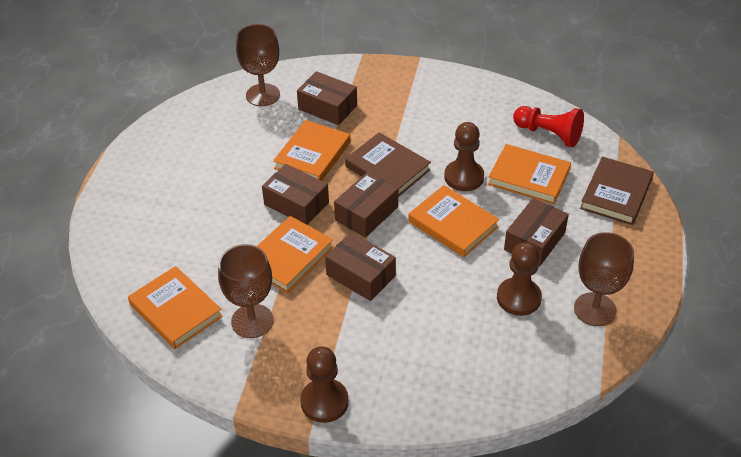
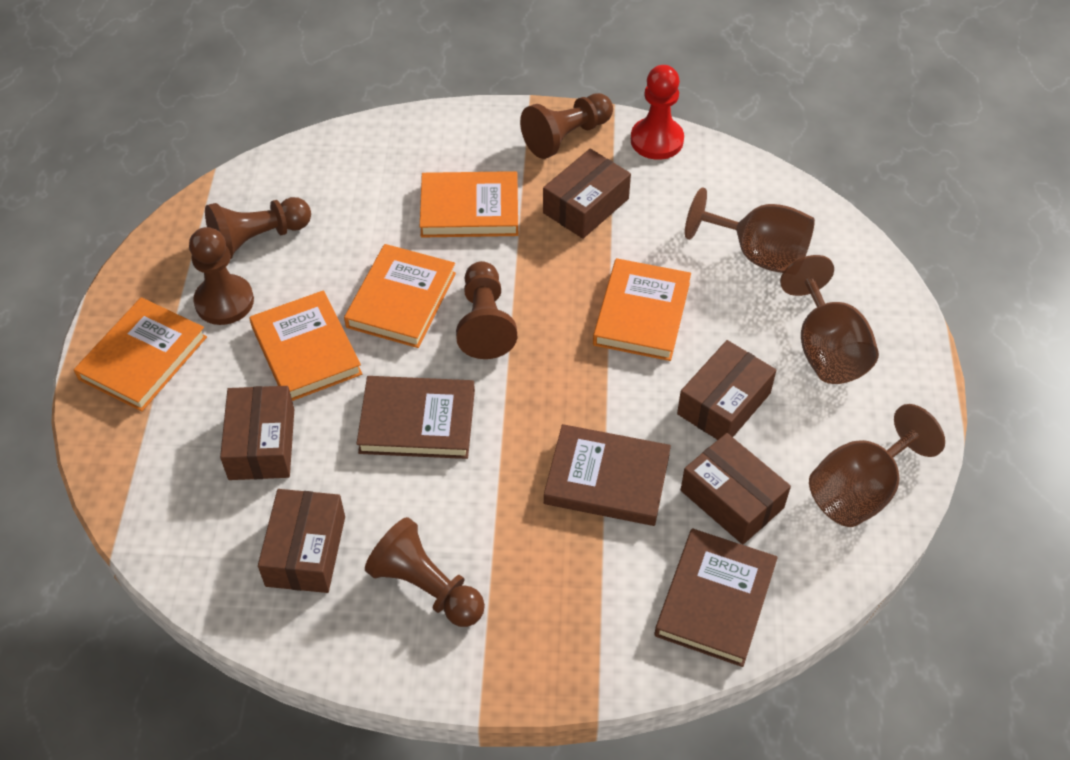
brown book: [345,132,431,197] [580,157,654,225] = 2 -> [356,376,475,459] [544,424,671,526] [654,528,778,667] = 3
brown pawn: [300,346,349,423] [444,122,484,191] [497,242,542,316] = 3 -> [189,227,254,325] [205,197,311,259] [365,517,485,627] [456,261,517,359] [520,93,613,159] = 5

